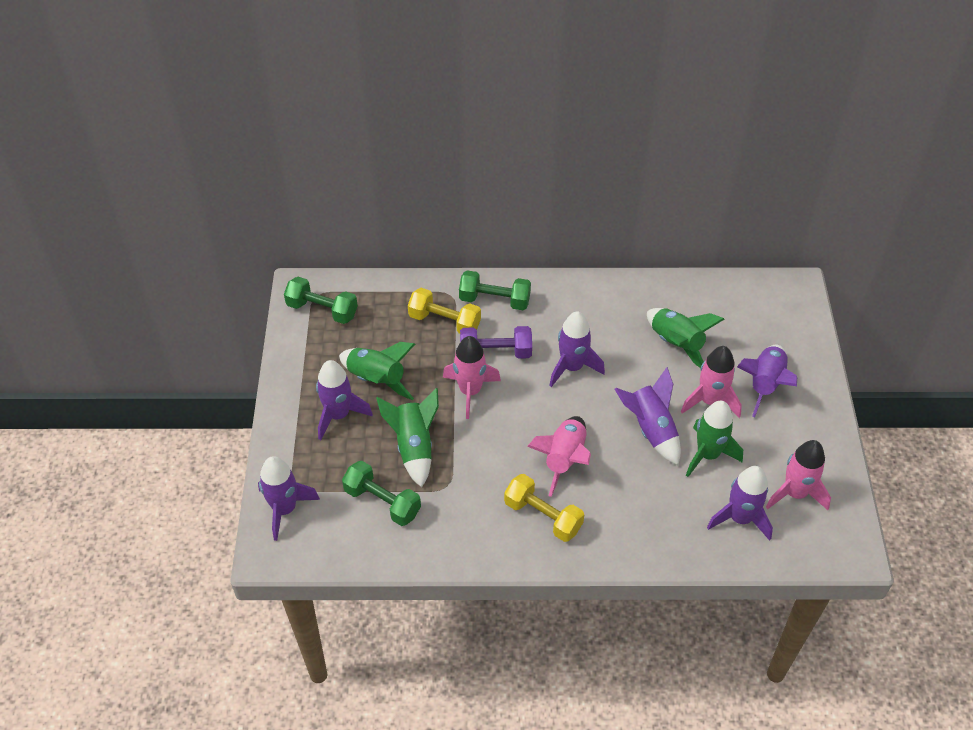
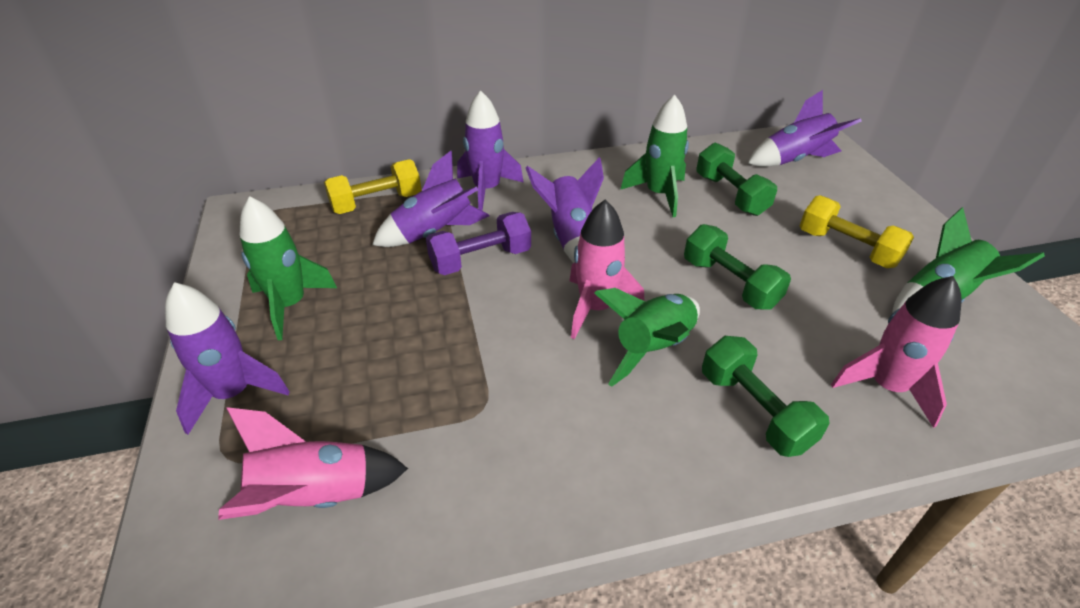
pink rocket: [443,336,501,419] [527,416,591,497] [681,346,742,418] [766,440,831,510] = 4 -> [218,407,408,520] [569,199,644,339] [831,276,962,428] = 3
purple rocket: [258,456,320,541] [316,360,373,440] [549,311,605,387] [615,367,681,465] [707,466,773,541] [737,345,797,417] = 6 -> [165,282,290,434] [372,151,490,247] [457,90,524,210] [526,157,604,263] [747,90,862,167] = 5

